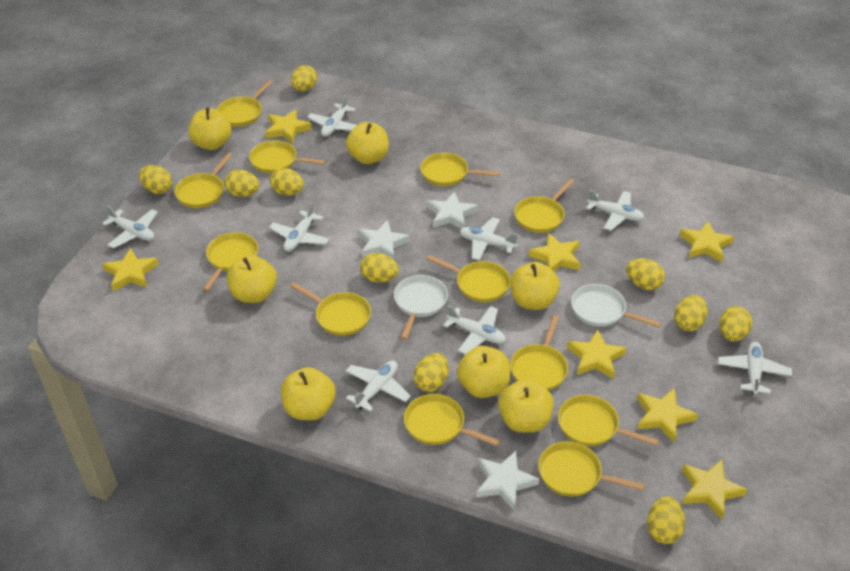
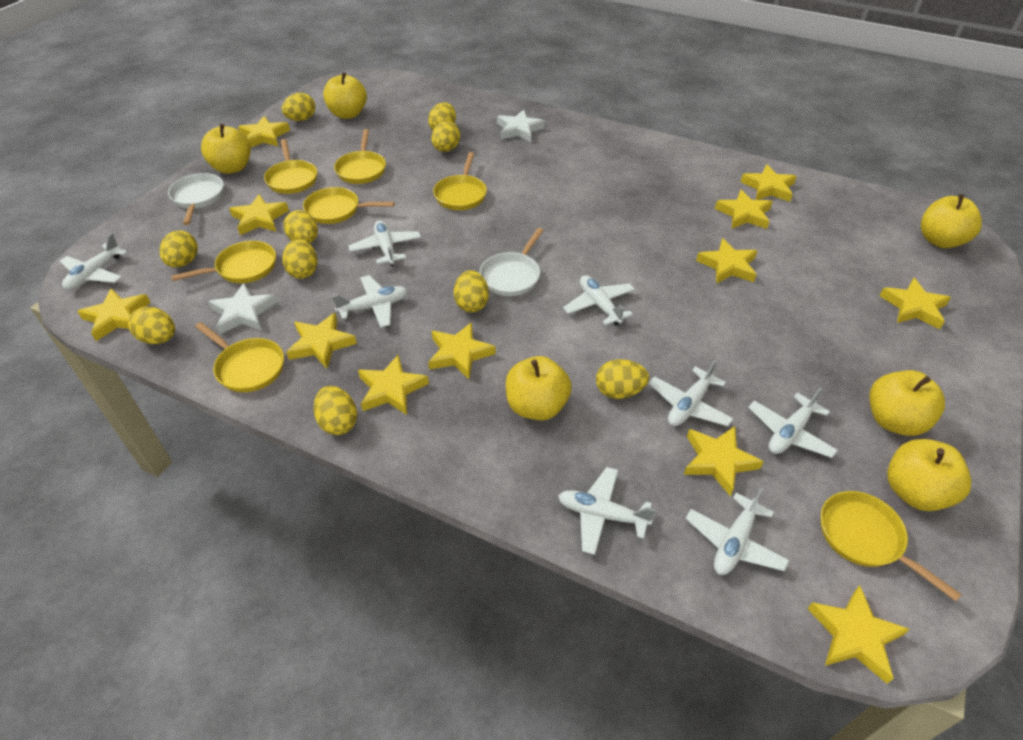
white star: [358,220,410,260] [427,192,478,229] [476,451,539,510] = 3 -> [208,283,277,334] [497,109,545,142] = 2
yellow apple: [189,107,231,150] [227,255,277,303] [281,367,336,420] [346,122,389,164] [457,346,510,398] [498,379,554,433] [510,262,560,310] = 7 -> [201,124,251,174] [323,72,367,119] [506,356,572,420] [869,370,945,436] [887,439,971,511] [921,194,982,248] = 6
yellow pan: [175,153,232,208] [203,232,258,291] [217,80,273,127] [249,140,326,173] [290,282,371,336] [404,394,500,446] [420,153,500,186] [427,255,510,302] [510,315,568,391] [514,179,574,233] [538,441,645,497] [558,395,659,446] = 12 -> [171,241,276,283] [195,322,284,392] [264,139,317,194] [303,187,395,224] [334,129,386,184] [433,152,487,210] [821,491,962,601] = 7
yellow star: [102,248,159,291] [265,110,312,144] [529,233,581,271] [567,329,626,379] [637,388,698,442] [680,221,734,262] [682,459,747,520] = 7 -> [77,288,151,341] [229,194,289,235] [238,116,290,147] [286,313,357,368] [358,355,429,415] [428,322,496,379] [684,426,764,496] [696,238,757,284] [715,190,773,229] [740,164,797,202] [808,585,910,684] [879,278,951,329] = 12

